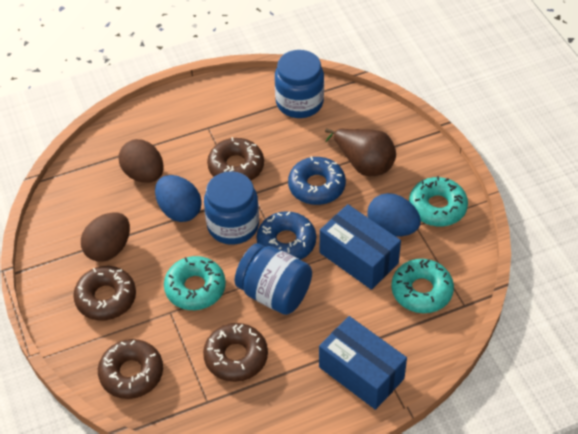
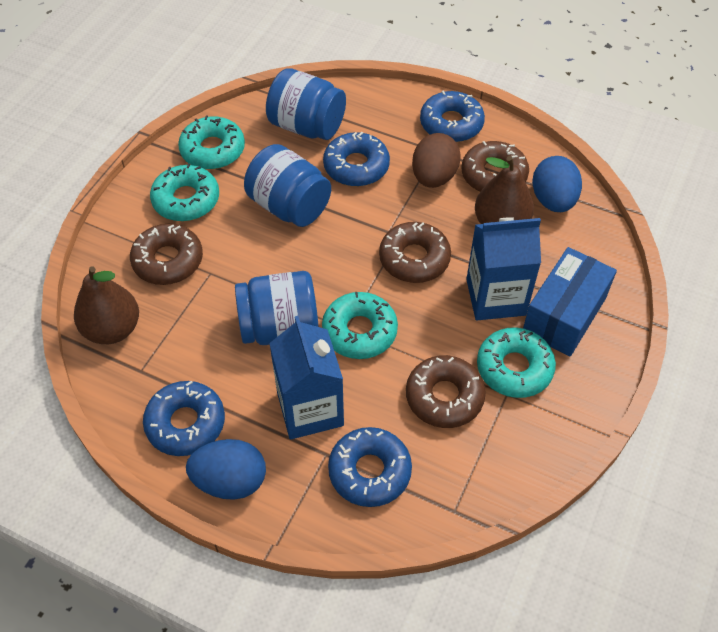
blue box: [319,316,407,410] [320,204,401,290] = 2 -> [523,247,617,357] = 1
blue carton: none = 0 -> [269,316,344,439] [466,217,541,320] = 2
blue donut: [256,211,316,260] [288,156,346,205] = 2 -> [143,381,225,456] [323,132,390,186] [328,427,412,507] [420,90,485,142] = 4
brown egg: [81,213,130,262] [118,139,164,183] = 2 -> [412,133,461,188] = 1
brown pear: [325,128,396,176] = 1 -> [74,267,139,344] [475,156,534,224] = 2
turquoise donut: [164,256,226,310] [391,259,454,313] [409,176,468,226] = 3 -> [150,163,219,221] [178,115,245,169] [322,292,398,359] [477,327,556,398] = 4

